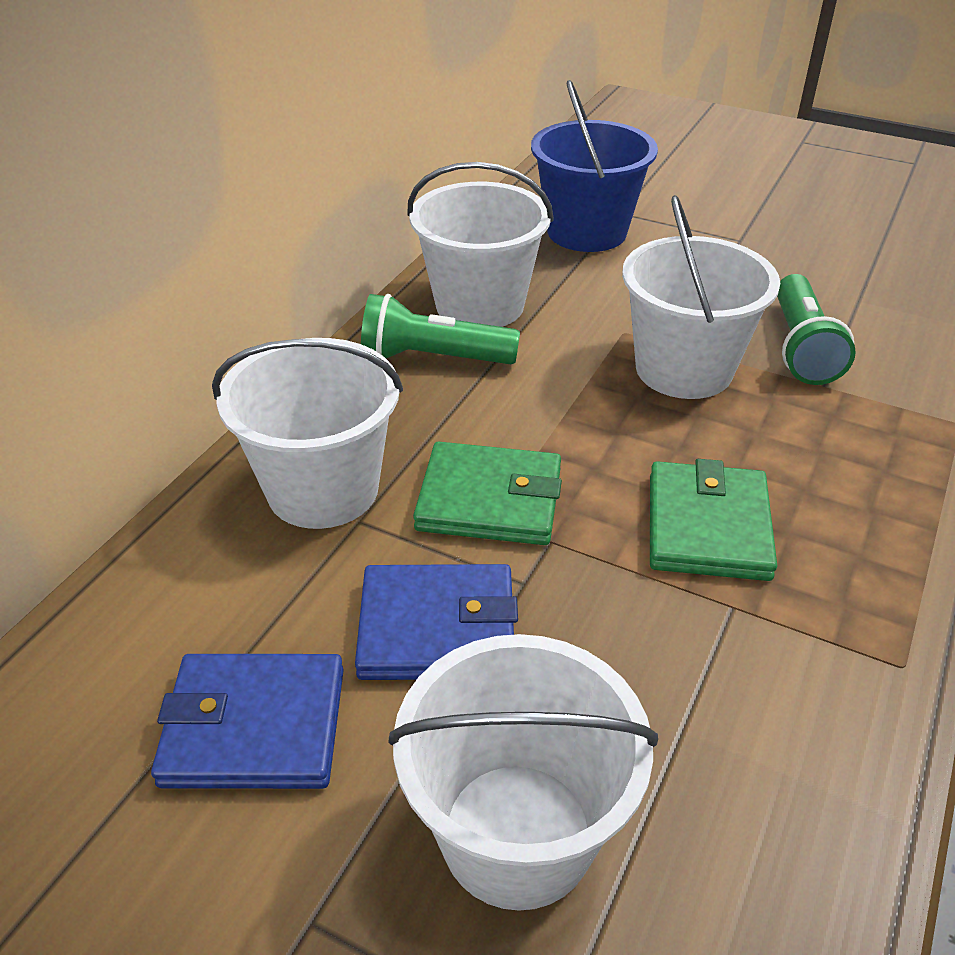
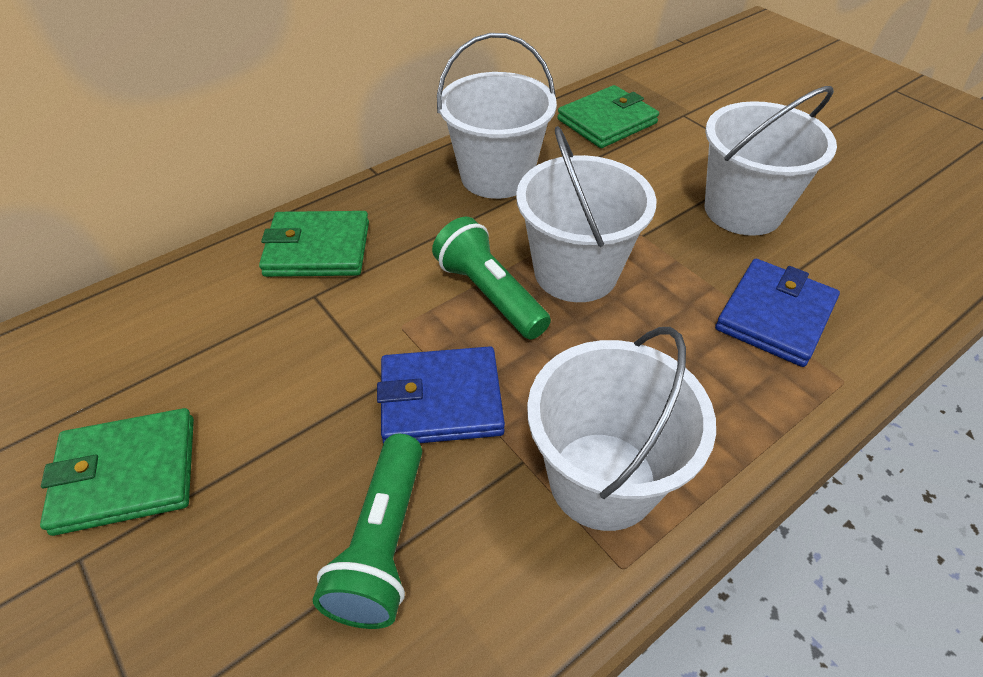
blue bucket: [531,80,658,252] = 1 -> none = 0
green wallet: [413,442,562,545] [650,459,777,581] = 2 -> [40,408,194,536] [259,211,369,277] [557,85,659,148] = 3

